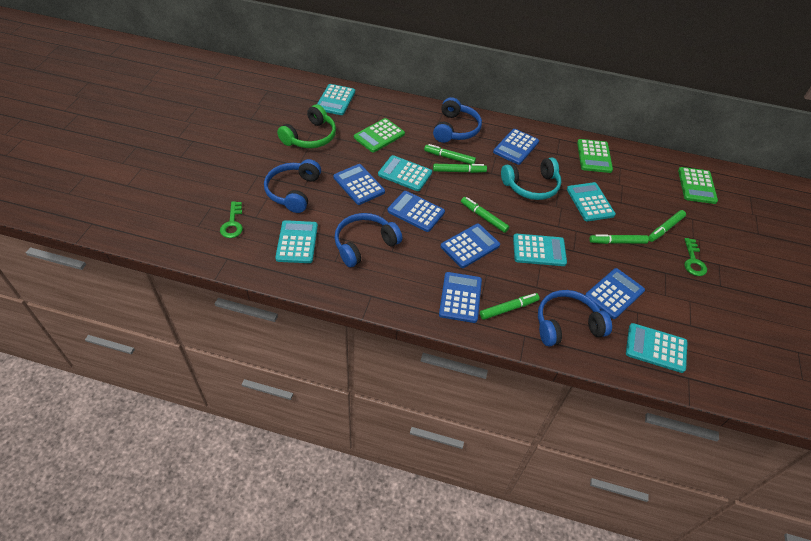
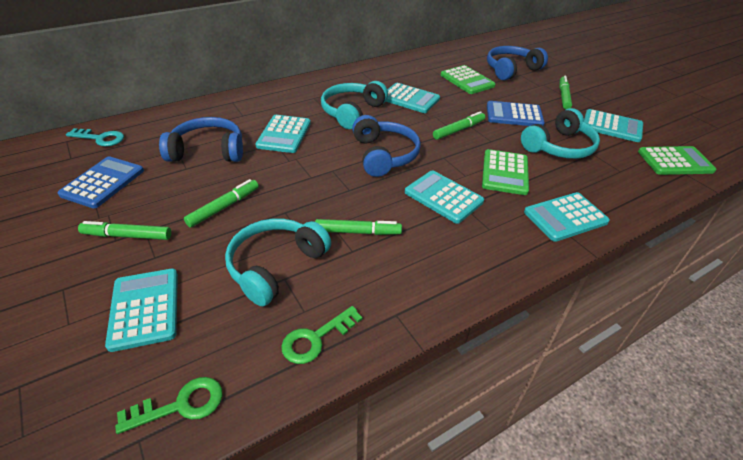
blue calculator: [333,164,385,205] [387,191,445,232] [439,272,482,323] [441,224,500,268] [493,129,539,165] [585,268,645,319] = 6 -> [58,156,144,208] [487,101,545,126] = 2
blue headphones: [264,159,321,213] [334,213,402,267] [433,97,482,143] [538,290,612,347] = 4 -> [159,117,243,162] [352,115,421,177] [487,46,548,80] = 3
green headphones: [277,104,336,148] = 1 -> none = 0
green marker: [424,144,476,164] [433,164,487,173] [461,197,509,233] [480,293,540,320] [589,234,649,244] [648,210,686,242] = 6 -> [78,221,171,240] [184,179,259,228] [315,219,402,235] [433,111,485,140] [559,76,572,109] = 5
turquoise headphones: [501,157,561,200] = 1 -> [225,219,331,306] [321,81,388,129] [521,108,600,159] = 3
turquoise key: none = 0 -> [66,128,124,147] = 1

